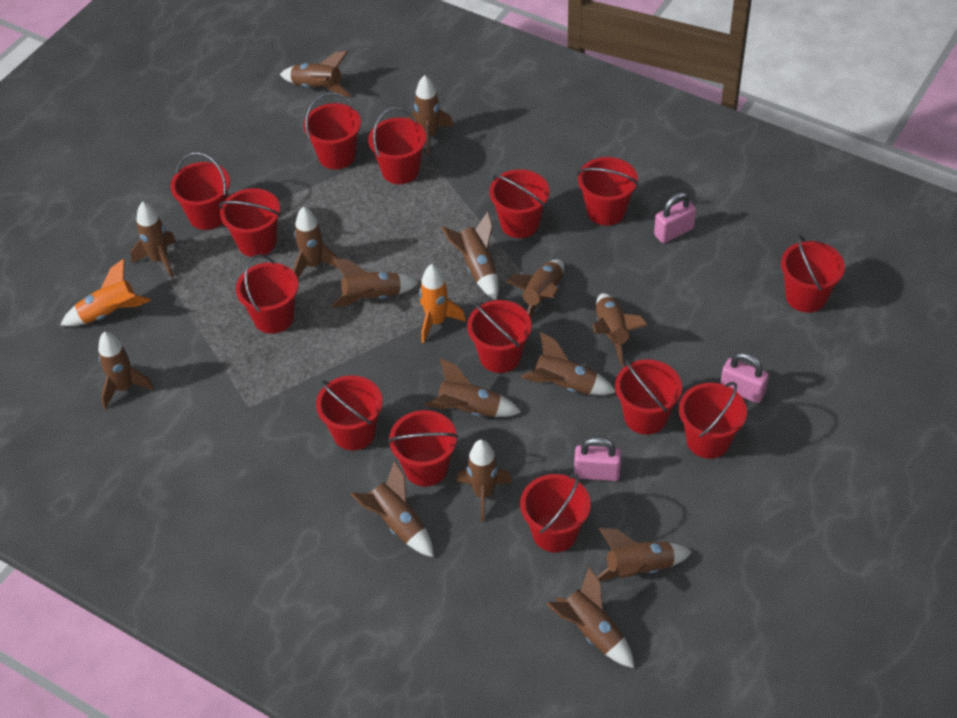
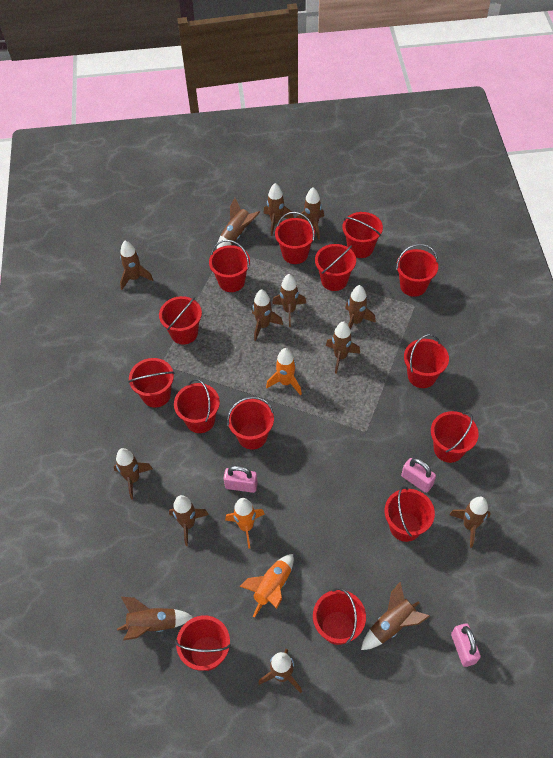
brown rocket: [98,332,154,409] [131,201,176,278] [280,51,352,97] [293,206,339,279] [331,258,419,308] [351,461,434,557] [407,75,453,154] [425,358,521,417] [441,212,499,300] [457,440,513,522] [505,259,564,318] [521,332,616,395] [546,566,634,668] [593,293,647,366] [597,528,692,581] = 15 -> [114,448,153,500] [117,597,193,641] [120,241,153,290] [169,495,209,546] [217,198,260,249] [252,289,283,341] [258,649,302,693] [263,183,294,236] [272,274,306,327] [296,187,324,240] [326,321,360,374] [345,285,376,330] [361,582,430,650] [449,497,491,548] = 14
orange rocket: [60,259,151,326] [419,264,466,343] = 2 -> [225,498,264,549] [239,554,294,618] [266,348,302,395] = 3

